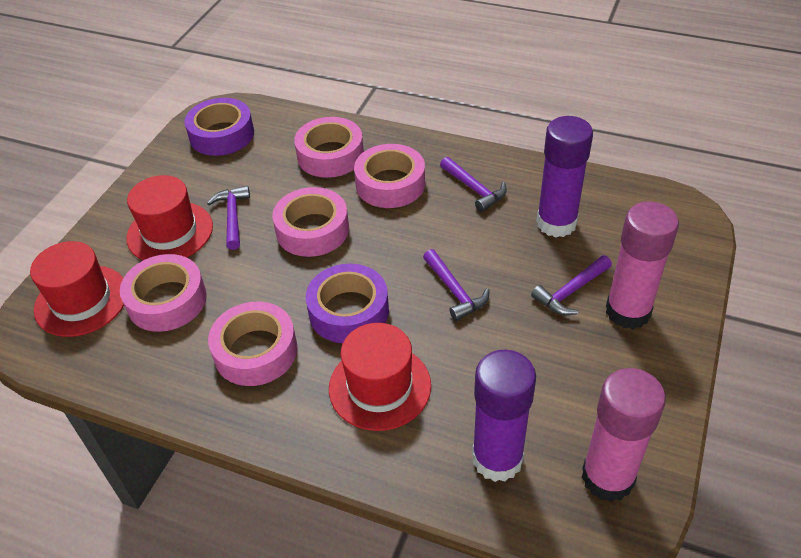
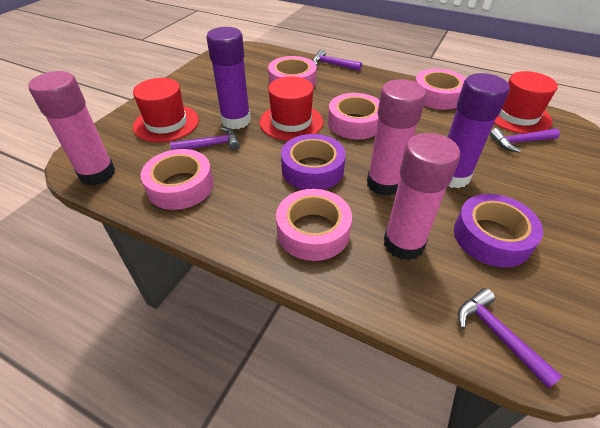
pink glue stick: [582,368,666,502] [606,201,679,329] = 2 -> [28,71,115,186] [367,79,426,196] [384,133,460,260] = 3

